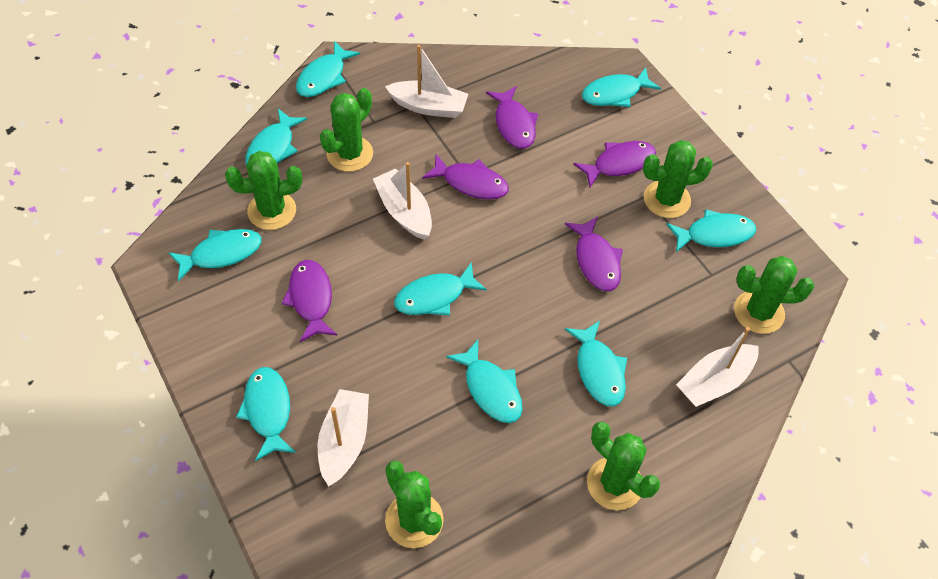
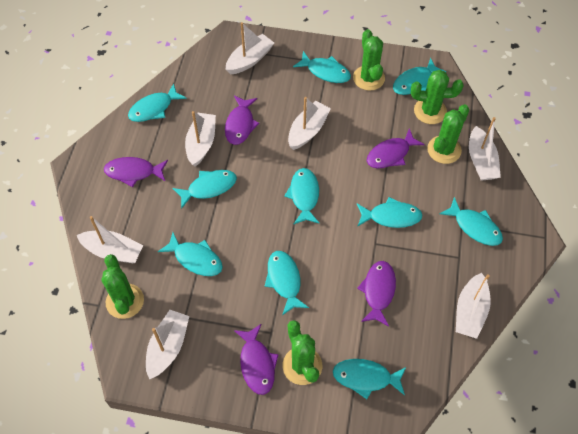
green cactus: [225,151,302,230] [320,88,373,172] [385,461,444,548] [587,422,660,510] [643,140,713,218] [734,256,814,334] = 6 -> [101,254,144,319] [283,320,322,385] [353,29,385,91] [411,70,463,124] [427,104,470,164] = 5
turquoise fish: [168,229,262,282] [236,367,296,461] [245,109,307,166] [296,41,360,97] [394,262,487,316] [446,340,523,423] [565,321,627,406] [582,67,661,107] [666,209,756,252] = 9 -> [128,83,187,122] [158,232,223,276] [172,170,237,209] [265,251,309,315] [284,168,320,224] [293,51,351,83] [333,359,406,399] [357,197,423,228] [393,58,446,95] [439,197,503,246] = 10
white boat: [318,389,369,486] [373,162,432,240] [385,45,468,118] [676,327,759,407] = 4 -> [77,216,143,263] [146,310,189,380] [185,111,216,167] [225,22,274,74] [288,97,331,150] [456,273,491,339] [469,117,501,181] = 7

